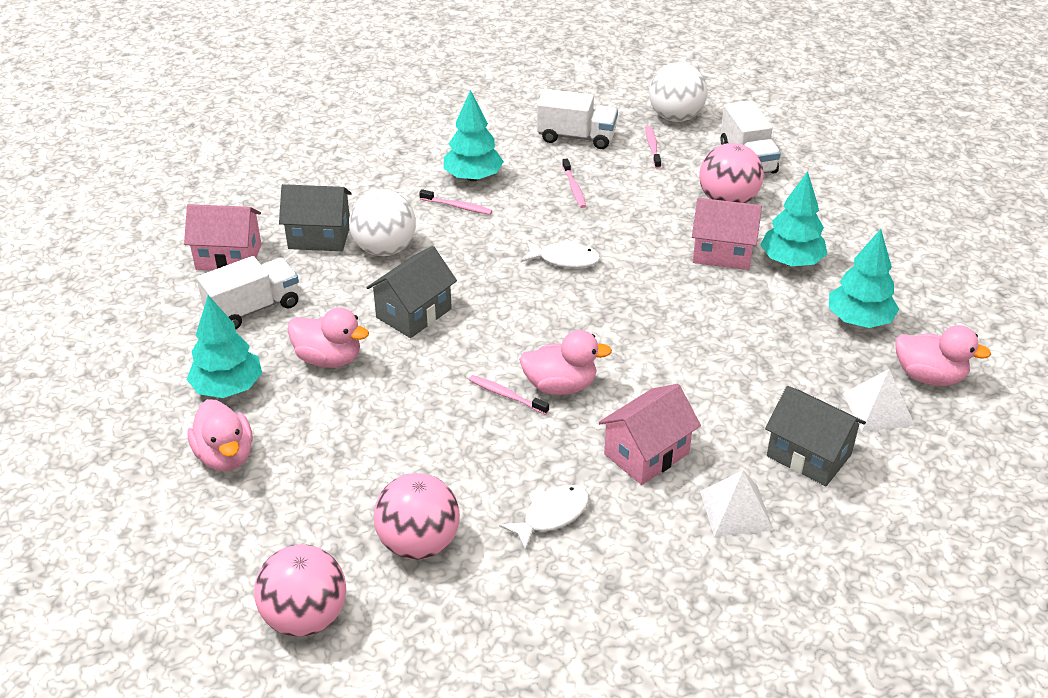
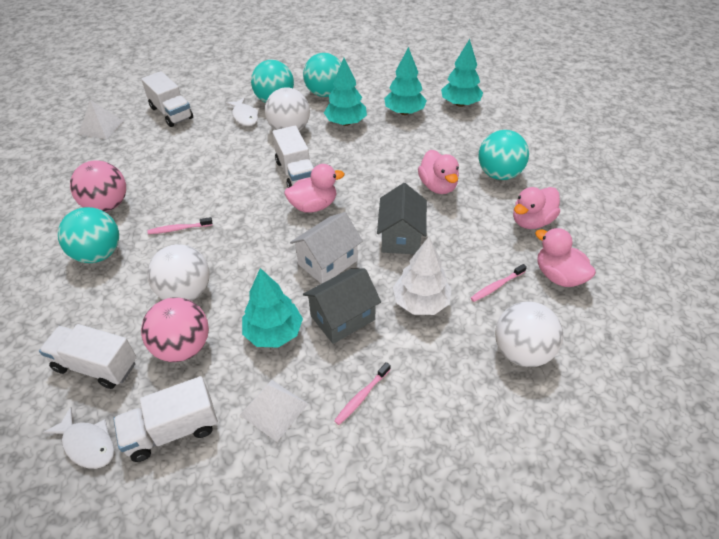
grey house: [279,184,352,251] [366,246,457,338] [765,386,866,486] = 3 -> [303,269,381,344] [377,183,427,254] = 2
pink ball: [254,544,346,637] [373,473,460,560] [699,143,764,203] = 3 -> [70,161,126,212] [141,298,209,362] = 2
pink house: [184,204,261,271] [598,384,701,485] [692,198,762,270] = 3 -> none = 0
pink toothbrush: [419,189,492,215] [469,375,549,415] [562,158,586,208] [646,126,661,169] = 4 -> [147,217,212,234] [334,362,391,425] [471,264,527,302] = 3
turquoise ball: none = 0 -> [58,207,119,263] [251,60,294,103] [303,53,341,97] [478,130,529,180] = 4
white ball: [349,189,416,256] [649,62,708,122] = 2 -> [147,244,210,301] [265,87,310,131] [495,301,563,367] = 3
white house: none = 0 -> [290,212,363,284] = 1
white tree: none = 0 -> [393,237,452,315] = 1
white truck: [197,256,299,330] [537,89,618,149] [721,100,781,173] = 3 -> [39,324,137,389] [113,376,218,462] [141,71,193,127] [272,126,314,188] = 4

